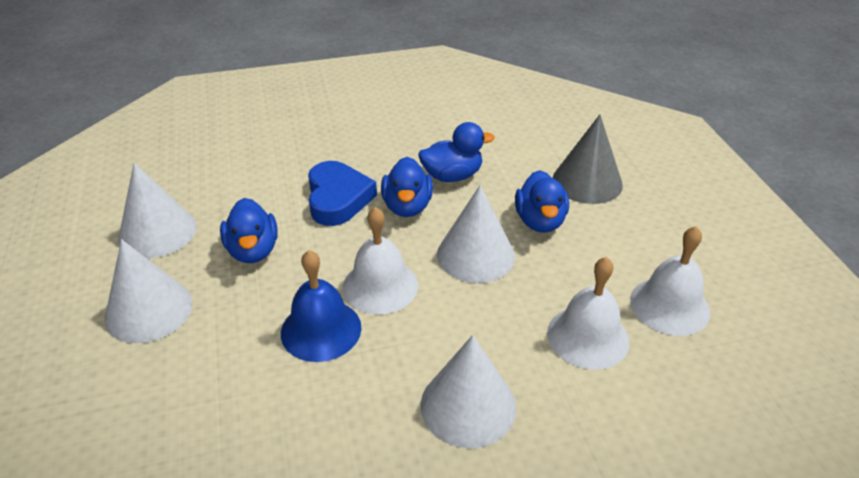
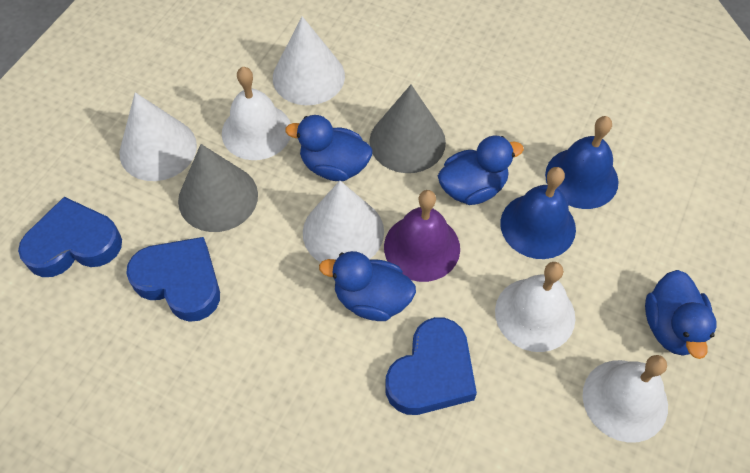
blue bell: [281,250,362,362] = 1 -> [500,167,576,259] [545,116,619,209] = 2
blue heart: [308,161,377,226] = 1 -> [18,197,122,277] [126,237,220,322] [385,317,477,415] = 3
grey cone: [553,114,623,204] = 1 -> [178,144,258,232] [369,85,446,173] = 2
purple bell: none = 0 -> [384,190,460,282] = 1
white cone: [105,239,193,343] [118,163,196,258] [421,335,516,448] [437,185,515,283] = 4 -> [119,92,197,181] [273,16,345,105] [303,181,384,262] = 3

